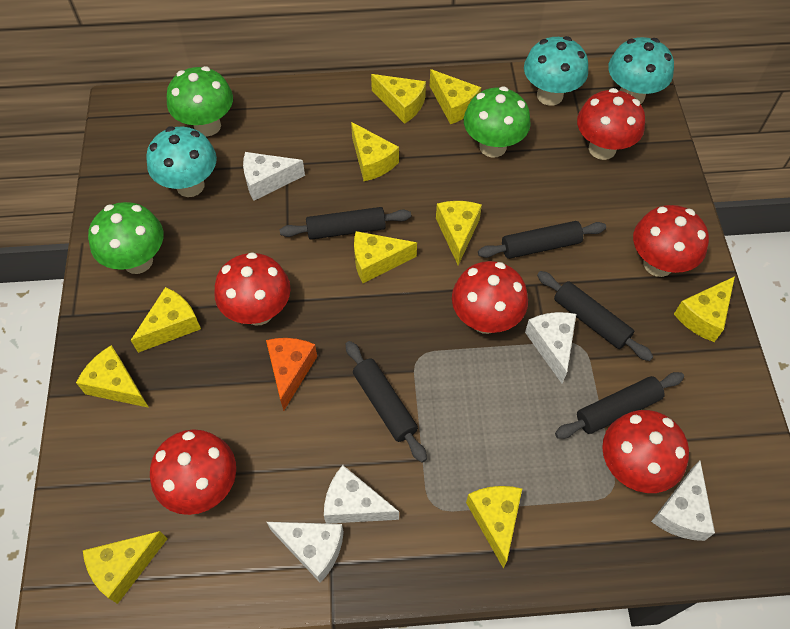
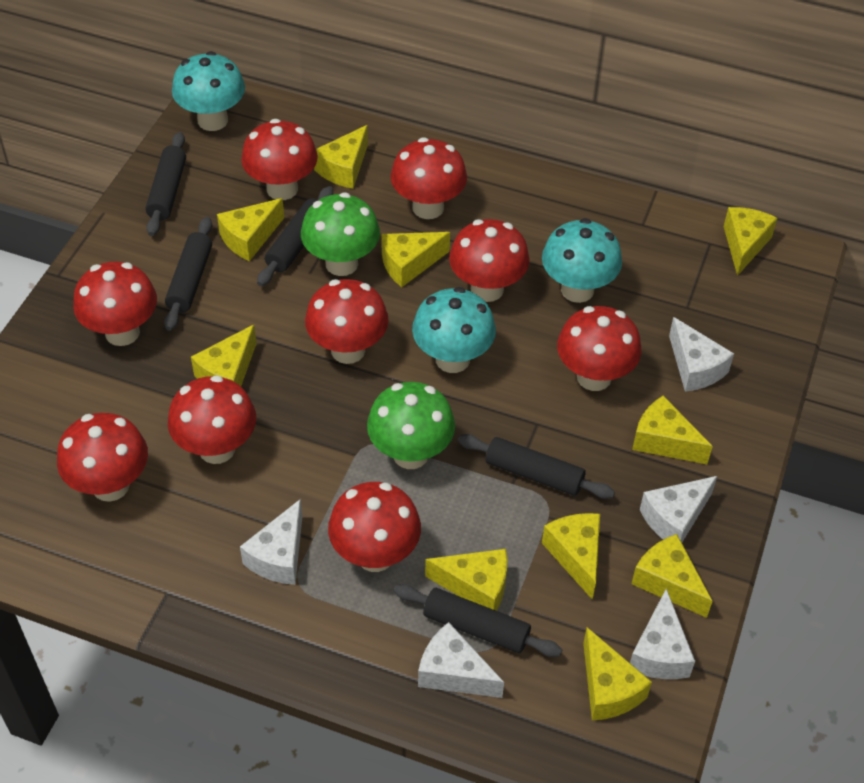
green mushroom: [88,202,163,274] [167,66,233,137] [464,86,531,157] = 3 -> [301,192,380,276] [367,382,455,469] = 2
orange cheese: [266,338,317,411] = 1 -> none = 0
red mushroom: [150,429,236,515] [214,252,291,326] [452,261,528,334] [577,88,645,160] [602,410,689,493] [633,205,709,277] = 6 -> [57,413,148,502] [73,262,157,346] [168,375,256,464] [241,119,318,200] [305,279,389,364] [328,482,421,572] [390,137,467,219] [449,219,530,302] [557,306,642,391] = 9

